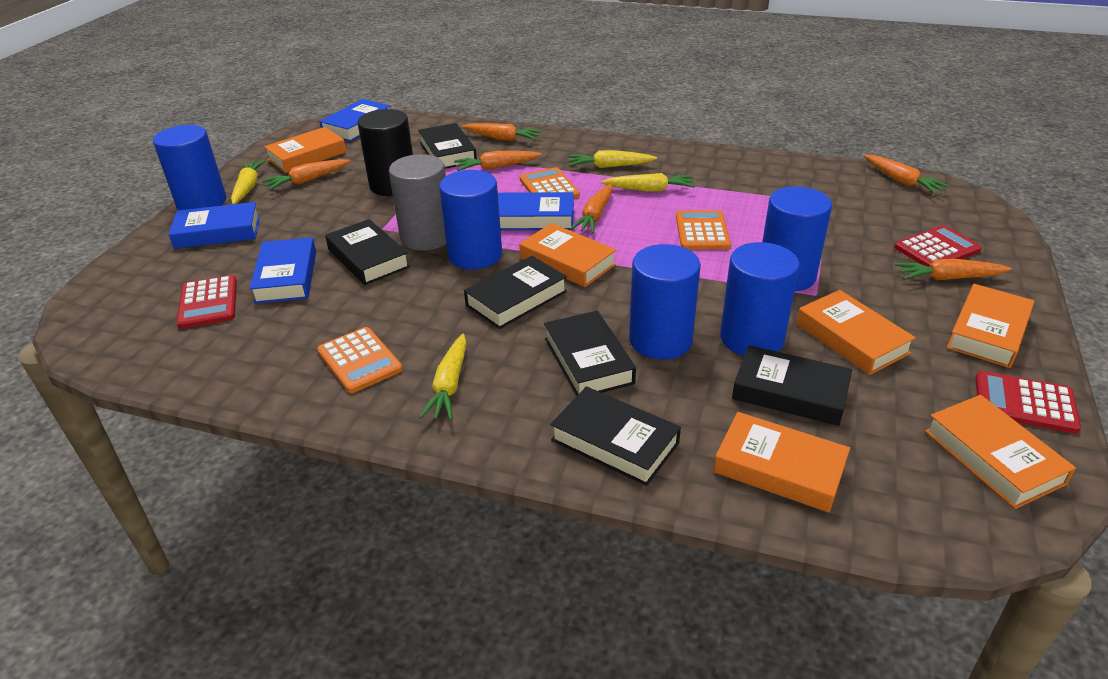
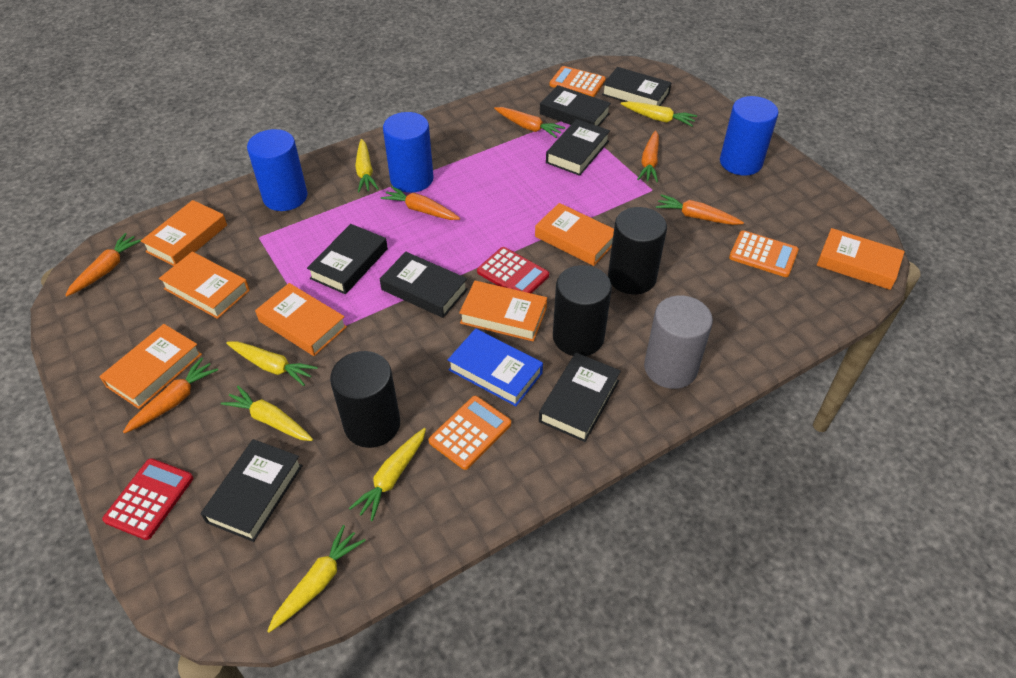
black book: [325,219,410,285] [418,123,477,169] [464,256,567,329] [544,311,636,396] [550,386,681,486] [732,345,852,426] = 6 -> [201,439,303,542] [307,224,388,294] [380,252,468,318] [539,353,621,442] [540,85,611,126] [546,119,610,176] [602,67,672,106] = 7
black cylinder: [357,109,413,196] = 1 -> [330,351,400,448] [553,265,612,356] [608,207,667,295] = 3
blue book: [168,202,260,249] [249,237,316,304] [319,99,391,142] [498,192,574,230] = 4 -> [448,328,543,406] = 1
blue cylinder: [153,125,227,210] [439,170,502,269] [629,244,701,360] [720,242,800,356] [762,186,832,291] = 5 -> [247,129,307,211] [383,112,434,193] [720,96,779,176] = 3
orange book: [264,127,346,173] [519,223,616,287] [713,412,850,512] [796,290,916,375] [925,395,1076,509] [947,284,1034,368] = 6 -> [99,324,202,409] [141,200,227,266] [159,252,250,319] [255,283,347,356] [459,281,547,342] [535,203,614,266] [817,228,905,290] = 7
red calculator: [177,275,237,329] [894,225,982,267] [975,371,1081,434] = 3 -> [102,458,193,540] [477,247,549,294] = 2
yellow carrot: [231,160,265,204] [419,334,467,420] [568,150,657,168] [601,173,695,192] = 4 -> [221,386,313,441] [226,341,318,386] [267,525,366,633] [349,428,426,521] [355,139,379,192] [620,101,697,126] = 6

